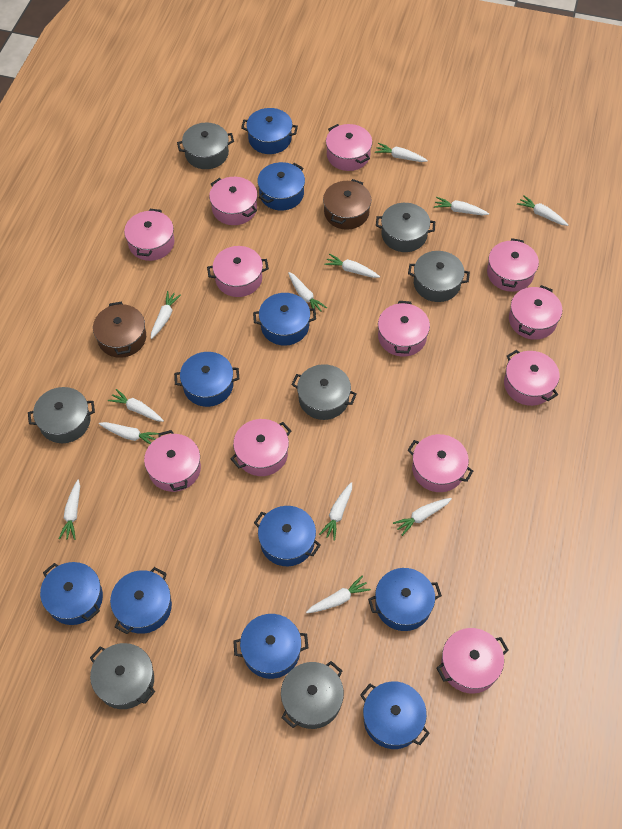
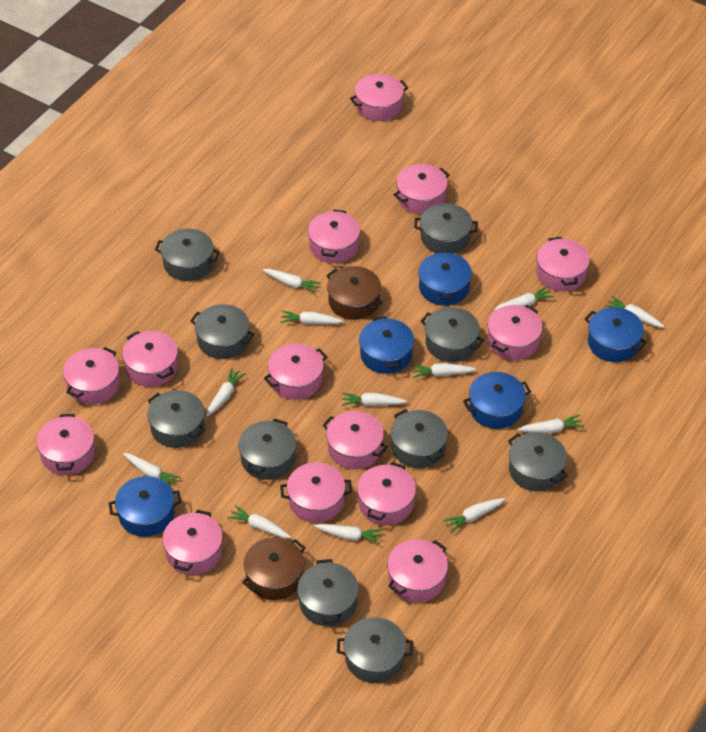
blue pot: [40,562,103,625] [110,567,172,634] [174,352,239,407] [233,614,308,679] [241,108,298,154] [253,293,316,346] [254,506,321,566] [257,162,305,211] [360,681,430,749] [368,568,442,631] = 10 -> [109,476,181,537] [359,316,414,374] [418,251,472,306] [463,372,531,429] [585,307,647,362] = 5
grey pot: [28,387,95,443] [90,643,155,709] [177,123,234,169] [281,661,344,729] [291,364,357,420] [376,203,435,252] [408,251,470,302] = 7 -> [147,390,205,448] [155,229,220,281] [190,304,255,359] [238,418,296,480] [297,559,359,626] [337,617,413,683] [390,409,448,468] [414,203,478,254] [421,307,484,362] [508,432,568,491] = 10
pink pot: [124,209,175,261] [144,430,201,492] [207,246,269,297] [209,177,257,225] [231,419,291,476] [326,124,372,171] [378,301,430,357] [407,434,473,492] [436,628,509,694] [487,238,539,292] [504,350,560,406] [509,285,562,340] = 12 -> [36,414,95,475] [63,347,120,404] [122,331,178,387] [162,510,223,575] [264,344,327,400] [280,462,352,523] [308,209,360,263] [322,411,388,469] [350,74,408,121] [357,462,416,525] [387,539,448,602] [394,164,450,214] [487,305,543,360] [536,237,590,291] = 14

